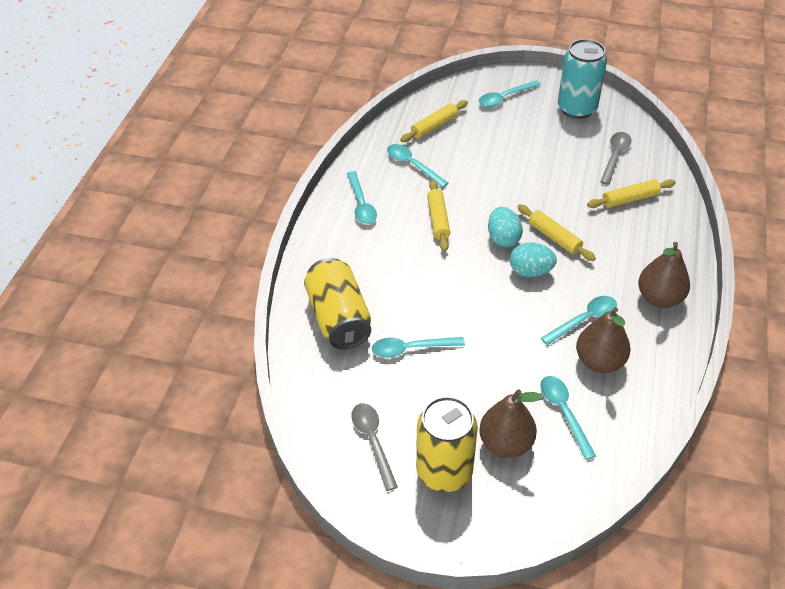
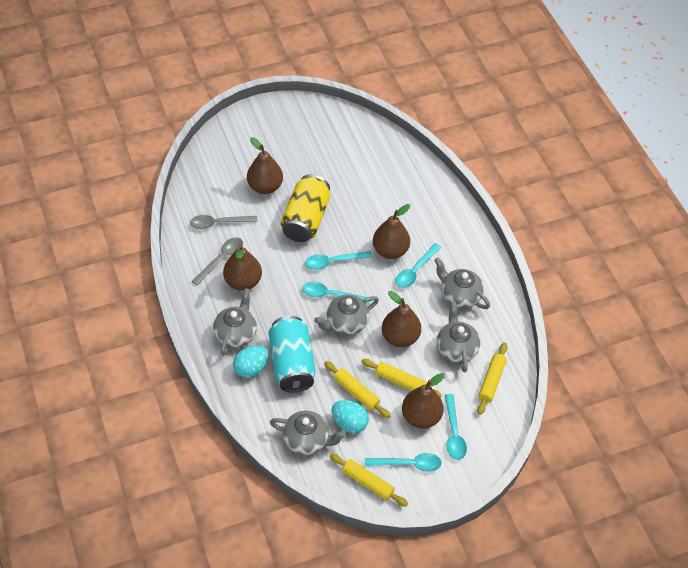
brown pear: [479,389,542,458] [576,307,631,373] [638,242,690,308] = 3 -> [223,245,262,291] [247,137,283,194] [373,204,410,259] [382,291,421,347] [402,373,445,429] = 5
grey teapot: none = 0 -> [213,288,257,356] [270,410,346,455] [314,294,379,335] [434,257,490,309] [437,302,481,373] = 5
turquoise spoon: [347,171,377,224] [372,337,465,358] [387,144,448,188] [479,80,541,107] [540,376,596,460] [541,296,617,345] = 6 -> [302,282,371,305] [305,251,373,270] [365,453,442,472] [395,243,441,288] [445,394,467,460] = 5
yellow can: [304,258,371,350] [416,396,478,492] = 2 -> [281,174,330,242] = 1

